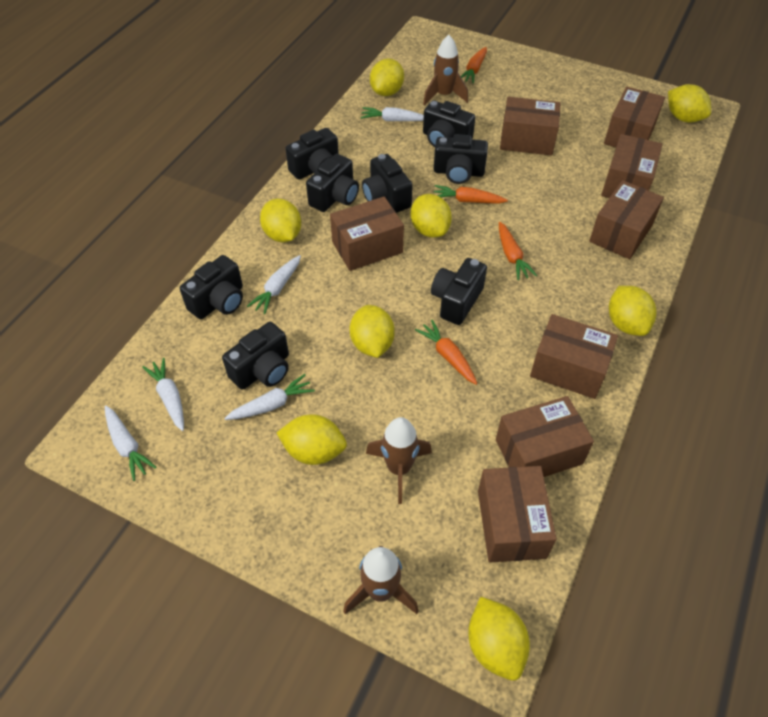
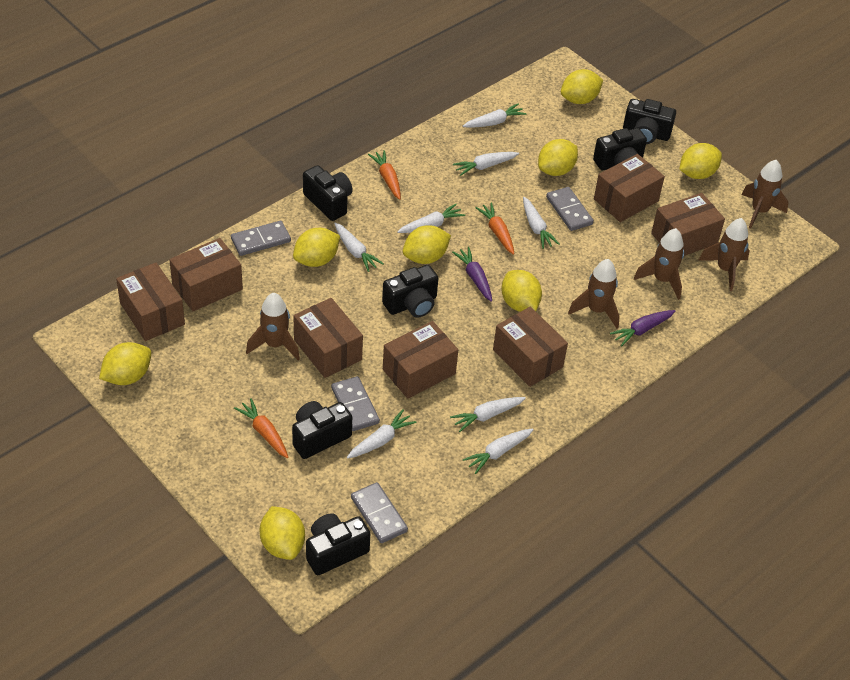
black camera: [180,255,243,319] [222,322,289,390] [285,128,339,180] [306,154,359,212] [362,154,413,213] [423,100,475,147] [431,258,487,325] [434,134,488,184] = 8 -> [292,401,352,459] [303,165,353,221] [306,513,370,575] [382,265,438,318] [593,128,647,170] [623,99,676,144] = 6
brown box: [330,196,404,271] [478,466,557,562] [496,396,594,477] [500,97,560,156] [530,314,618,399] [589,180,664,259] [601,134,663,198] [604,87,665,147] = 8 -> [116,262,185,341] [169,238,243,311] [293,298,363,378] [383,321,458,399] [493,307,568,387] [594,154,665,222] [651,193,725,256] = 7
brown rocket: [343,546,419,614] [366,417,432,504] [423,35,468,105] = 3 -> [246,293,300,360] [568,259,620,329] [634,228,684,300] [699,218,750,291] [742,160,789,229] = 5
grey domino: none = 0 -> [231,221,291,256] [331,376,380,431] [351,482,408,543] [546,187,594,231] = 4
orange carrot: [415,320,477,385] [434,185,508,204] [461,47,487,84] [499,222,537,280] = 4 -> [234,398,288,458] [368,150,401,200] [475,203,514,255] = 3
purple carrot: none = 0 -> [452,247,492,302] [610,310,675,346] = 2
white carrot: [105,406,157,481] [142,358,184,431] [224,374,315,420] [247,255,301,314] [361,107,424,121] = 5 -> [334,222,384,272] [347,410,417,459] [397,204,465,233] [450,397,526,432] [453,152,519,176] [463,104,526,128] [463,428,534,474] [523,197,559,249] = 8

